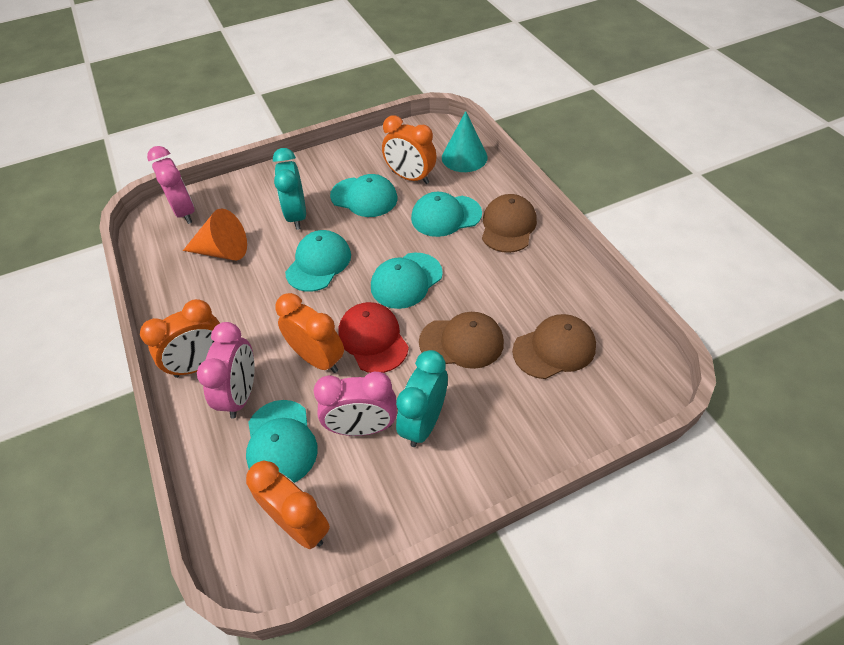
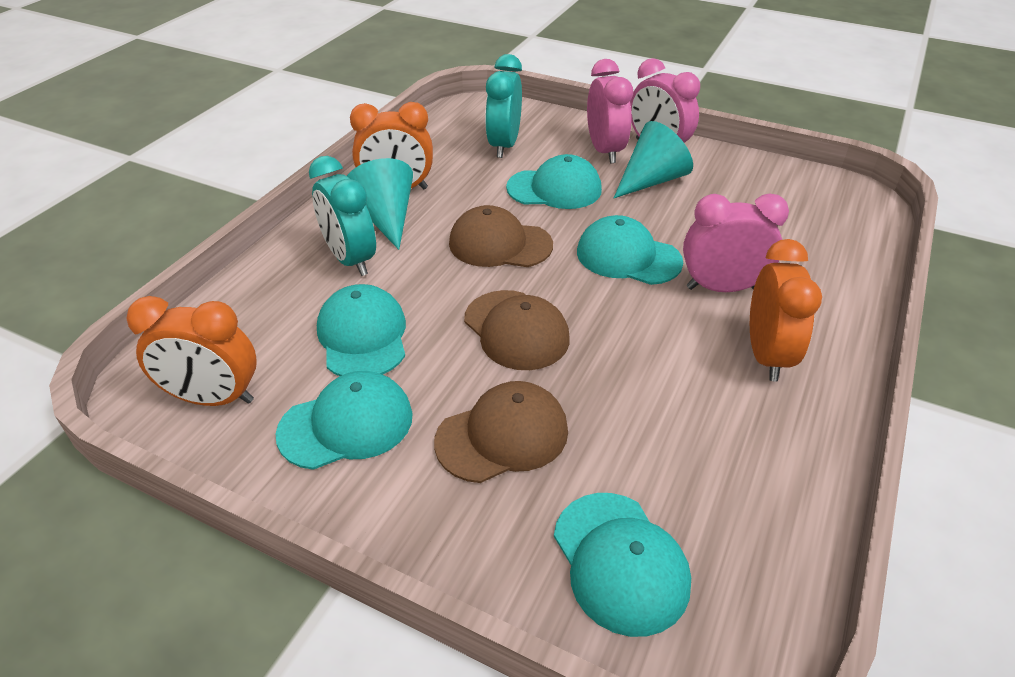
orange clock: [140,299,220,378] [246,461,330,549] [276,293,344,373] [382,115,437,184] = 4 -> [126,296,257,406] [350,102,433,190] [750,239,822,382] = 3
orange cone: [183,208,247,260] = 1 -> none = 0
red cap: [338,302,409,373] = 1 -> none = 0
turquoise cone: [442,111,488,172] = 1 -> [347,158,413,250] [614,121,693,198] = 2

